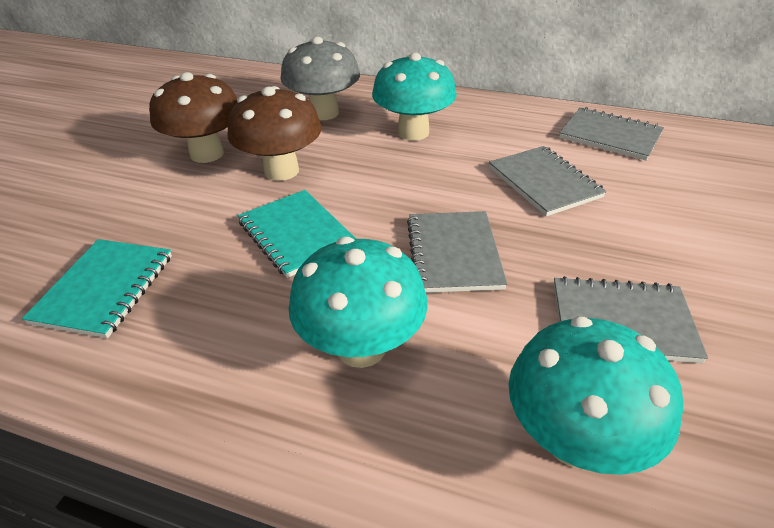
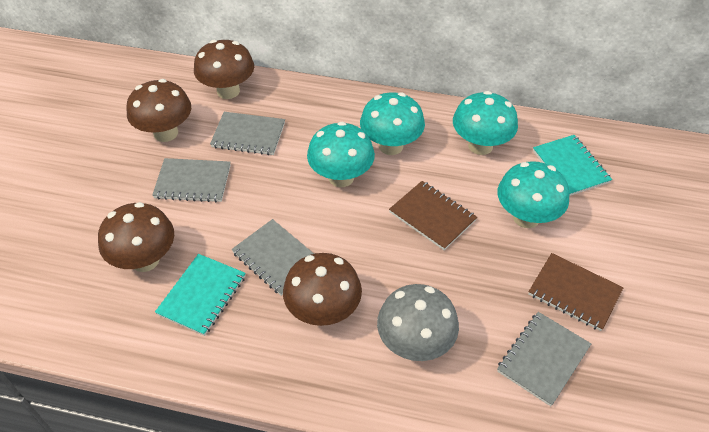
brown mushroom: [149,72,237,163] [228,86,322,181] = 2 -> [98,202,174,272] [126,79,191,142] [194,40,254,99] [283,253,362,326] = 4
brown notebook: none = 0 -> [389,181,477,250] [528,253,624,331] = 2
turquoise mushroom: [288,237,428,368] [372,53,457,141] [509,316,683,475] = 3 -> [307,122,375,187] [360,92,425,155] [453,91,518,155] [498,161,569,228] = 4

